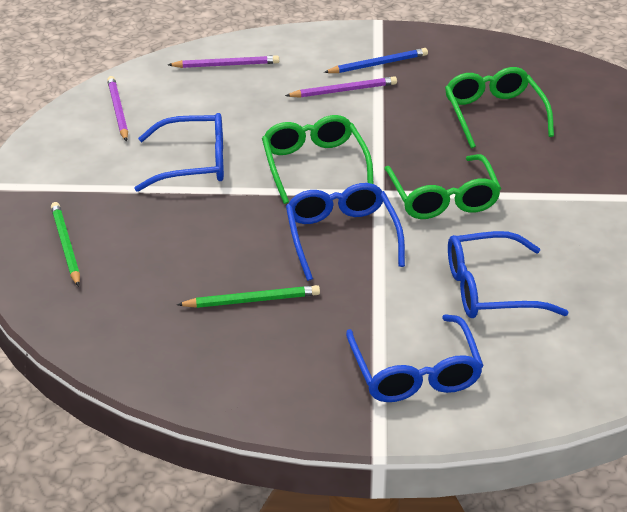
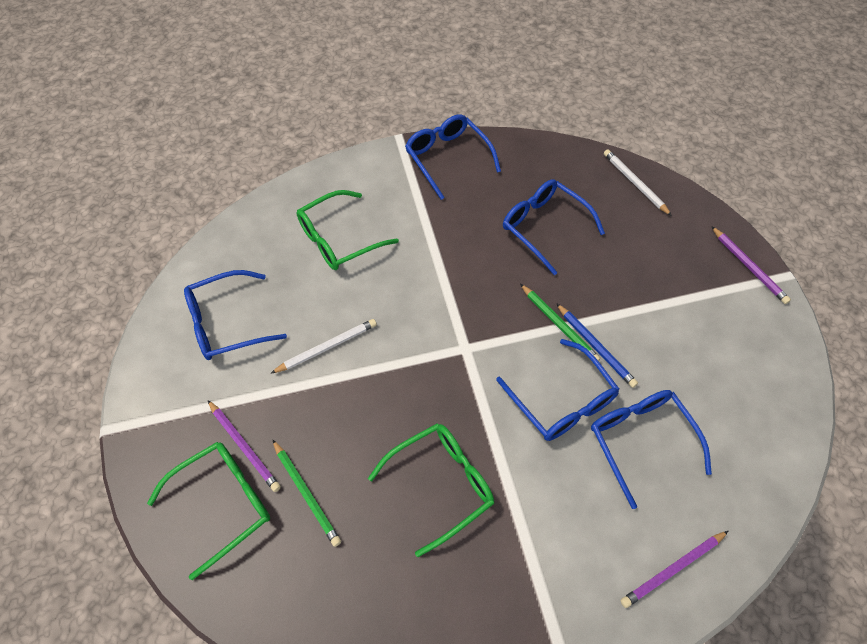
blue glasses: [134,113,224,192] [286,183,405,281] [346,314,484,402] [448,231,569,318] = 4 -> [184,270,287,360] [405,114,501,200] [496,339,619,441] [503,179,605,275] [591,390,712,509] = 5
white pencil: none = 0 -> [270,319,377,374] [604,149,672,216] = 2

